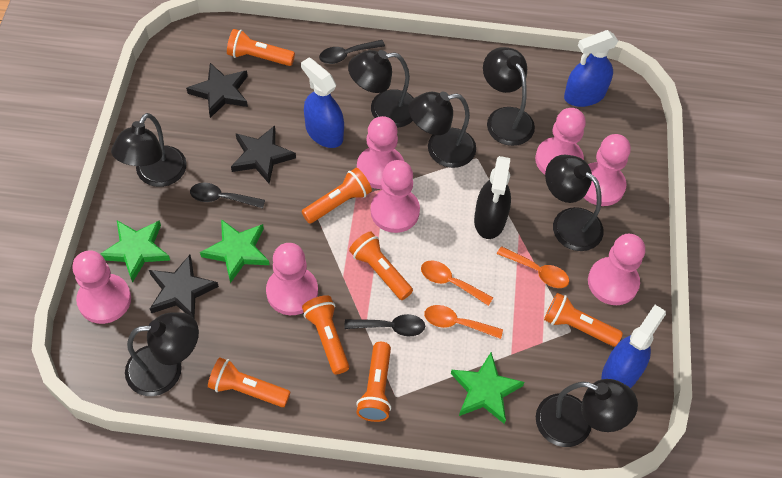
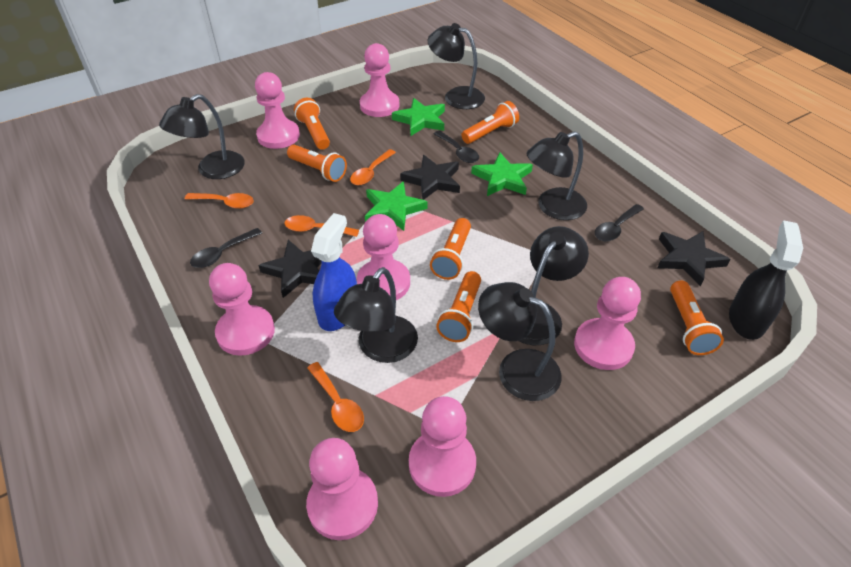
black lamp: [111,113,187,187] [125,312,199,396] [348,50,414,128] [408,92,476,168] [483,47,535,146] [536,379,638,447] [545,155,604,251] = 7 -> [159,94,245,179] [334,267,418,363] [427,23,485,109] [478,282,562,401] [519,226,589,345] [526,131,587,220] = 6
blue spray bottle: [301,58,344,148] [564,30,618,107] [602,305,666,388] = 3 -> [311,213,357,331] = 1
orange flashlight: [208,357,290,407] [227,29,295,66] [302,168,372,224] [302,295,349,375] [349,231,413,300] [356,342,391,422] [544,293,623,347] = 7 -> [287,145,347,182] [294,98,330,150] [430,218,471,280] [436,271,481,342] [462,101,519,144] [670,280,724,355] = 6
orange spoon: [421,260,493,306] [424,305,503,339] [497,246,569,288] = 3 -> [185,193,254,209] [284,215,359,237] [307,362,364,432] [350,149,396,185] = 4

